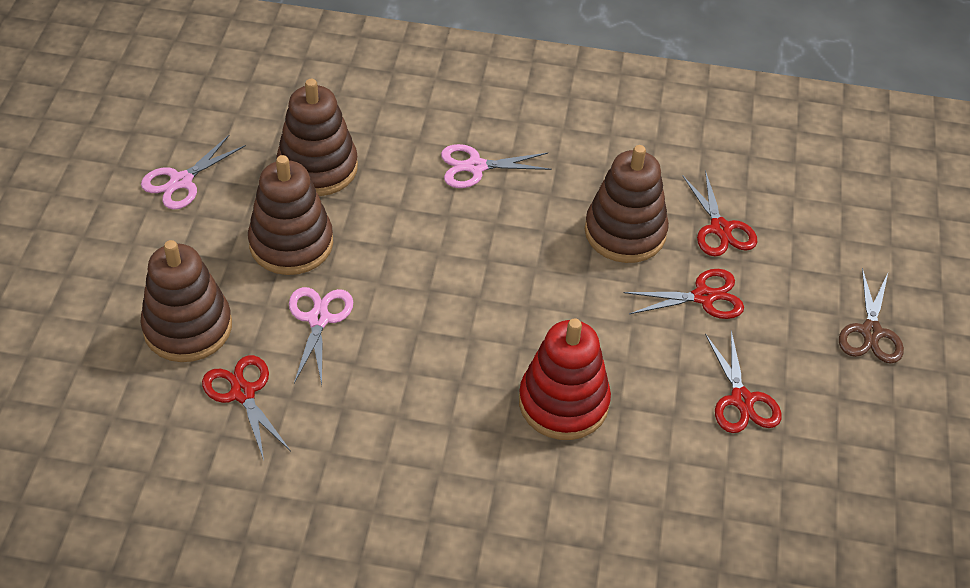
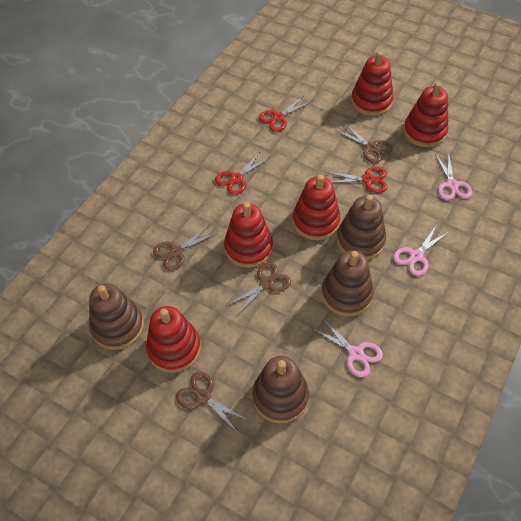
brown scissors: [839,268,904,364] = 1 -> [153,224,218,271] [176,372,249,433] [226,262,291,317] [336,123,393,163] = 4
red scissors: [202,355,291,460] [623,269,744,319] [682,170,757,256] [705,330,782,433] = 4 -> [215,152,269,195] [259,96,311,132] [326,166,388,193] = 3
red stacking toy: [519,318,611,440] = 1 -> [146,306,201,373] [224,202,273,268] [292,175,340,240] [351,51,394,116] [403,82,448,147] = 5

